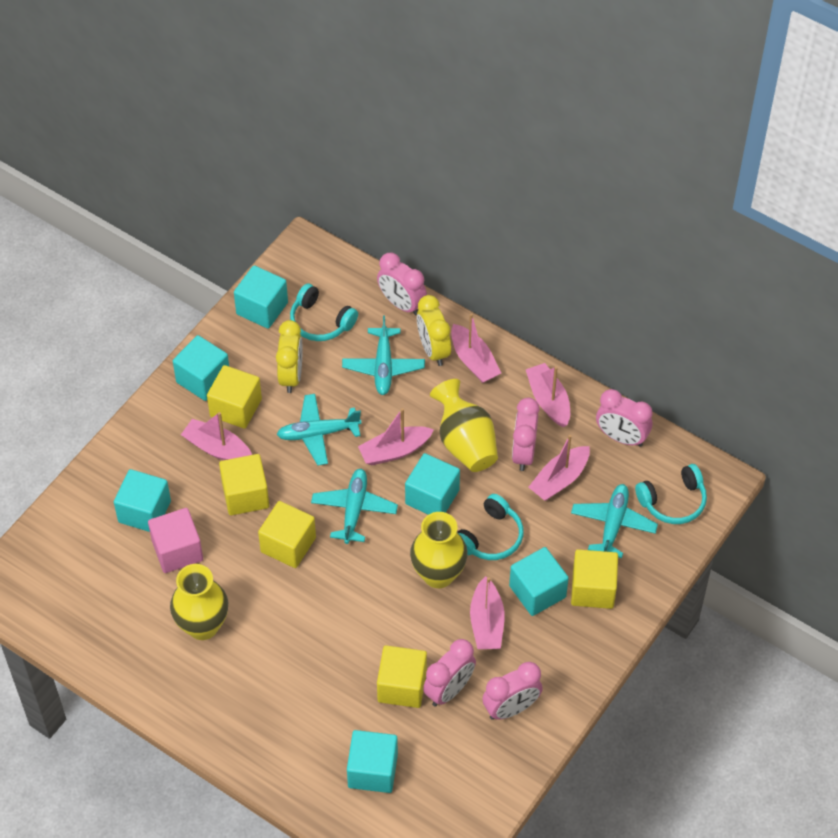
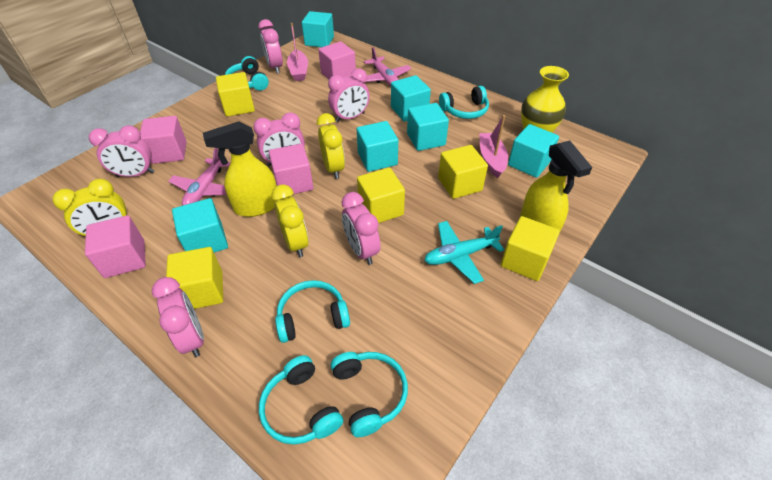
pink boat: [181,412,252,460] [358,408,434,465] [451,313,501,383] [470,576,505,649] [526,363,570,427] [528,435,590,501] = 6 -> [287,23,308,81] [479,115,508,178] = 2
pink clock: [377,253,427,316] [423,639,476,706] [482,662,543,720] [512,398,540,471] [596,389,652,447] = 5 -> [89,125,154,177] [152,277,204,357] [253,113,305,166] [258,19,283,73] [328,68,370,122] [342,192,380,265] = 6
pink cube: [148,508,203,573] = 1 -> [85,215,146,278] [140,116,187,164] [269,144,314,194] [318,41,356,79] = 4
pink plane: none = 0 -> [168,148,231,206] [362,47,412,86] = 2
turquoise headphones: [290,283,358,341] [457,494,524,560] [635,464,707,524] = 3 -> [225,56,269,91] [259,355,343,445] [275,280,350,343] [331,352,408,437] [439,86,489,119] = 5
turquoise plane: [277,394,361,465] [311,469,398,544] [342,315,425,395] [571,484,658,558] = 4 -> [424,221,504,284] = 1
yellow clock: [276,320,302,393] [417,295,451,366] = 2 -> [53,179,127,236] [271,184,309,257] [317,113,345,179] = 3
yellow spray bottle: none = 0 -> [203,121,277,217] [520,141,592,231] = 2
yellow vase: [170,564,228,640] [410,512,468,588] [430,379,498,472] = 3 -> [521,66,569,132] = 1

